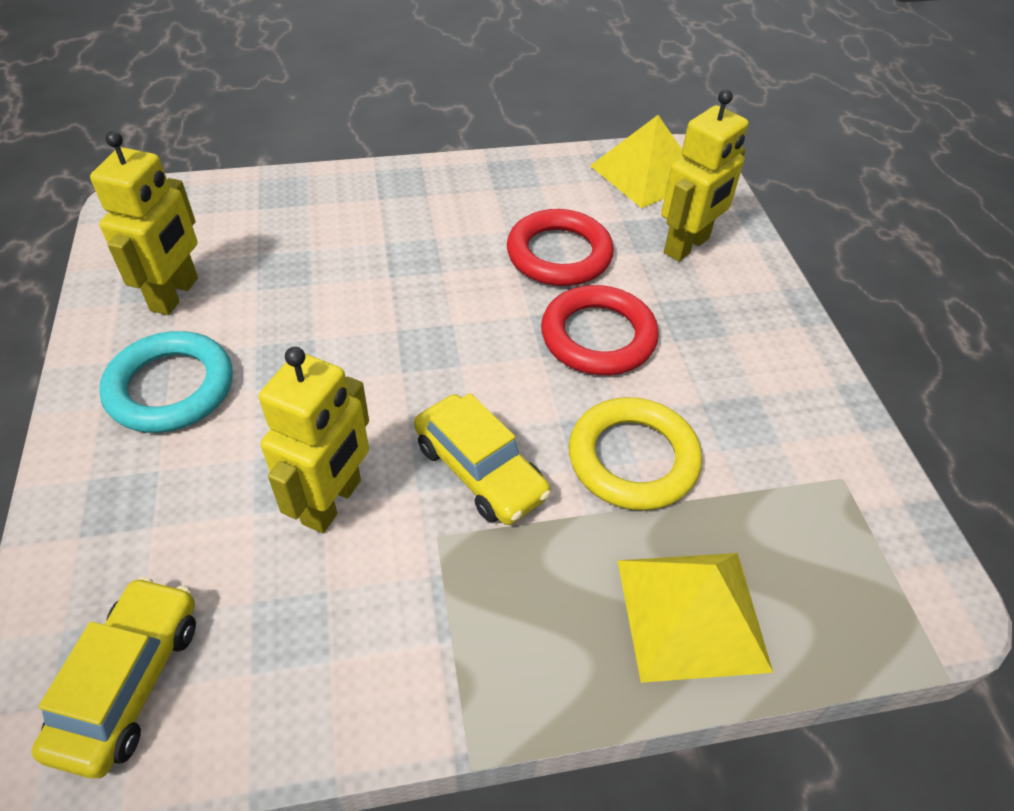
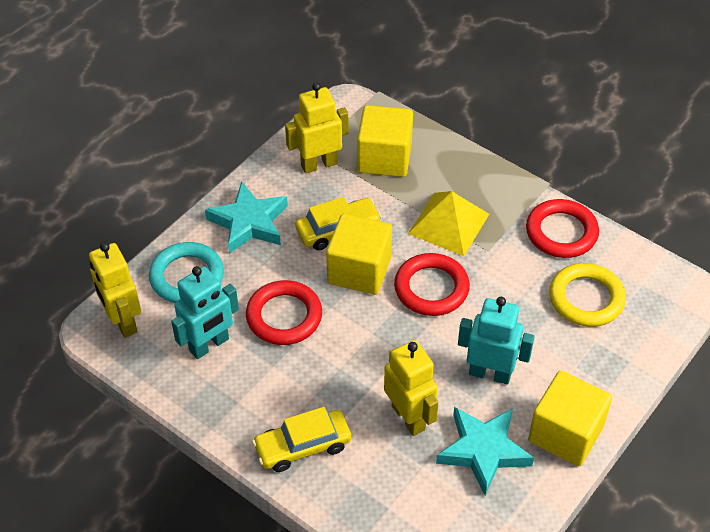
red ring: [507,209,614,286] [541,285,659,375] = 2 -> [246,280,322,345] [394,253,470,316] [526,199,599,258] = 3
turquoise robot: none = 0 -> [171,266,239,359] [458,297,534,385] = 2
turquoise star: none = 0 -> [205,181,288,254] [436,407,534,496] = 2
yellow cube: none = 0 -> [326,213,392,295] [357,105,413,177] [528,371,612,466] = 3
yellow pyramid: [590,115,683,208] [617,553,773,683] = 2 -> [408,191,489,256] = 1

